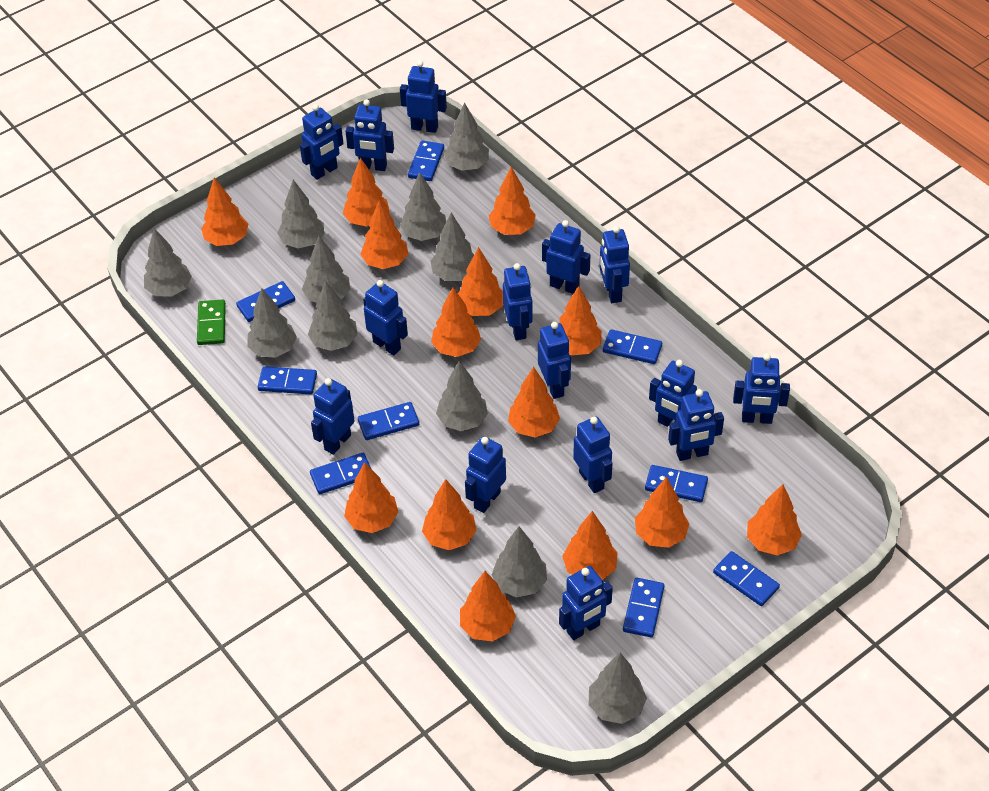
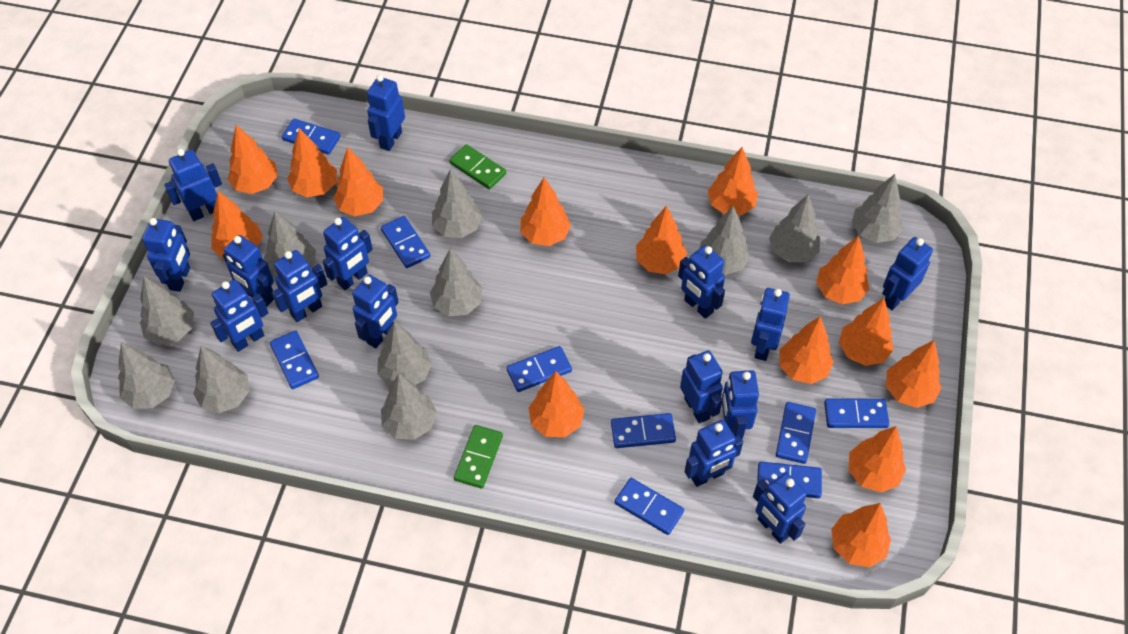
green domino: [197,300,226,345] = 1 -> [449,144,506,189] [454,425,503,488] = 2

